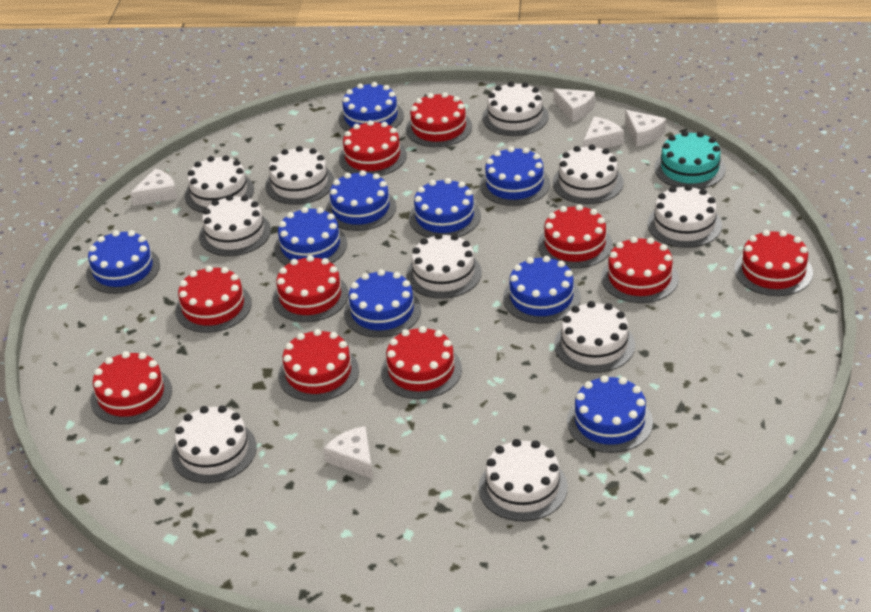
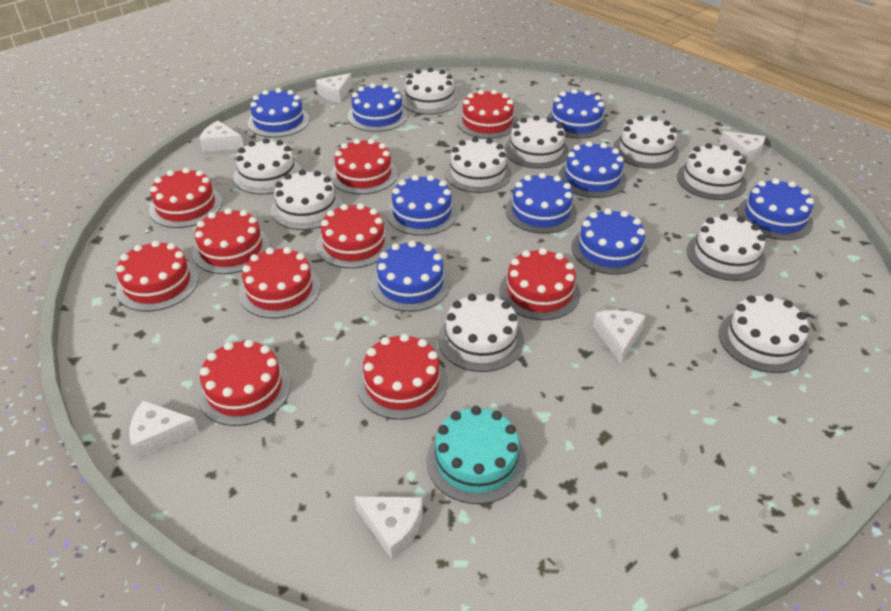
white cheese: [130,169,178,206] [324,426,373,479] [553,88,595,122] [583,117,624,149] [625,110,666,146] = 5 -> [129,400,199,459] [199,121,244,152] [316,73,352,103] [354,496,423,560] [593,310,646,363] [719,131,765,164] = 6

